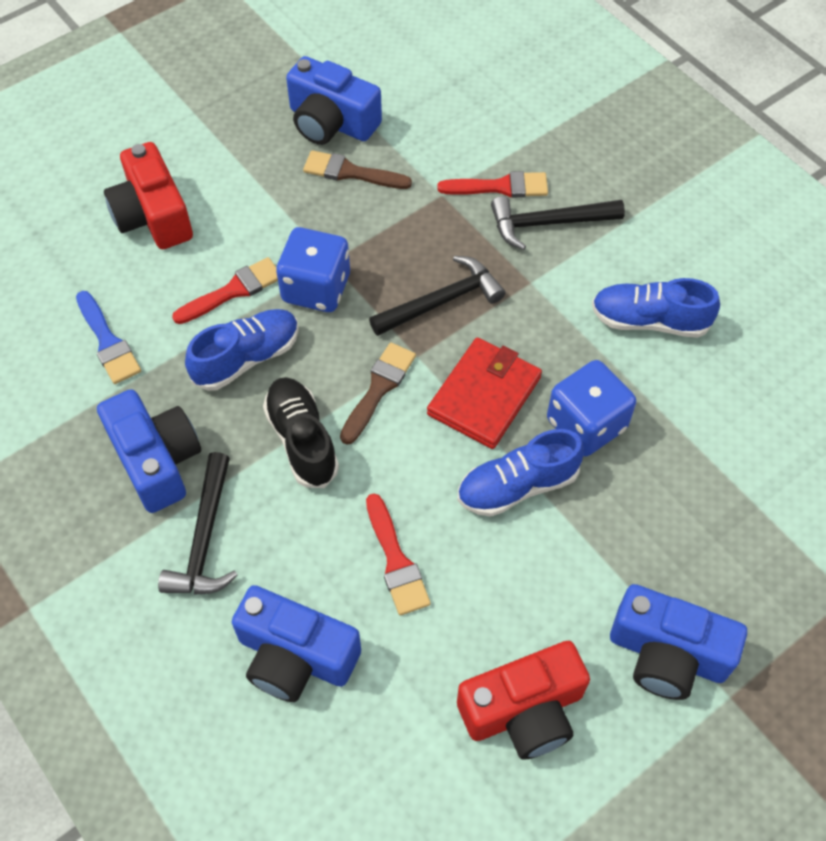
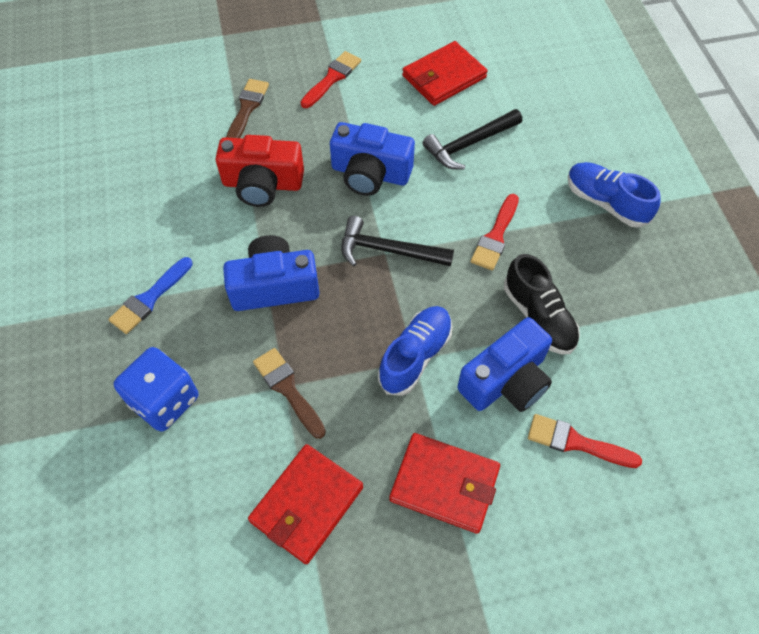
black hammer: [158,452,237,595] [369,256,505,336] [491,196,625,250] = 3 -> [341,216,454,266] [422,109,522,170] = 2
blue camera: [97,389,201,513] [232,585,361,702] [286,56,382,145] [610,584,747,700] = 4 -> [223,235,319,311] [330,122,415,196] [457,317,552,412] = 3
blue dice: [276,227,350,312] [547,360,636,457] = 2 -> [114,347,199,432] = 1
blue shoe: [185,309,299,391] [458,429,584,517] [592,278,720,338] = 3 -> [378,306,453,396] [568,162,660,228] = 2
red camera: [104,142,193,249] [457,641,590,760] = 2 -> [216,135,304,207] = 1
red wallet: [427,338,542,449] = 1 -> [248,444,363,564] [389,433,500,534] [402,41,488,106] = 3

